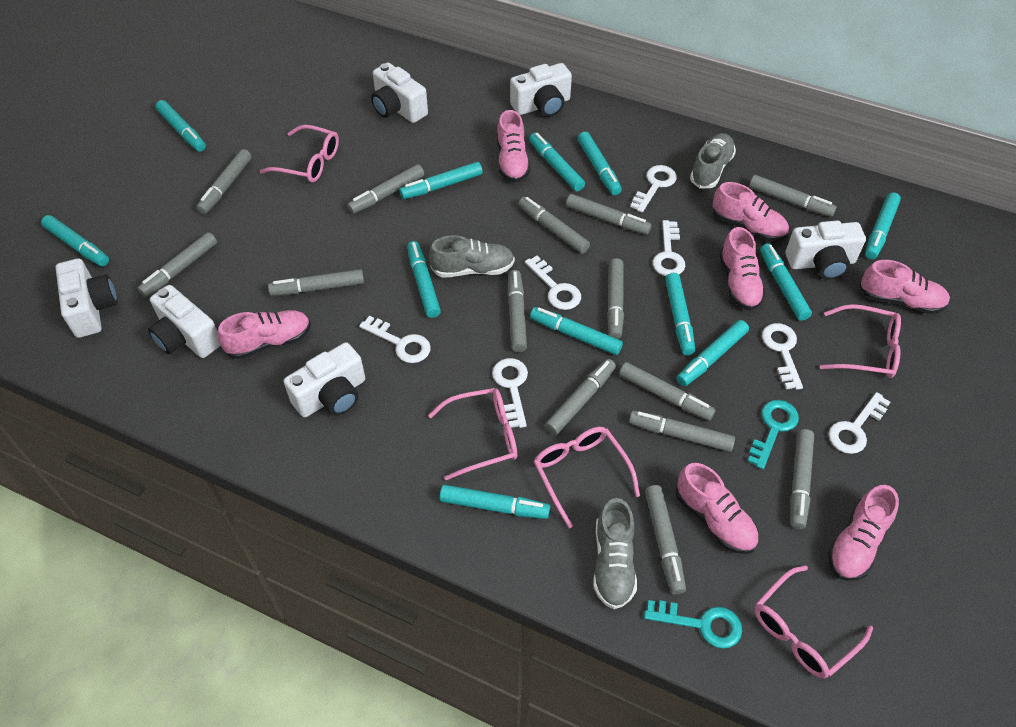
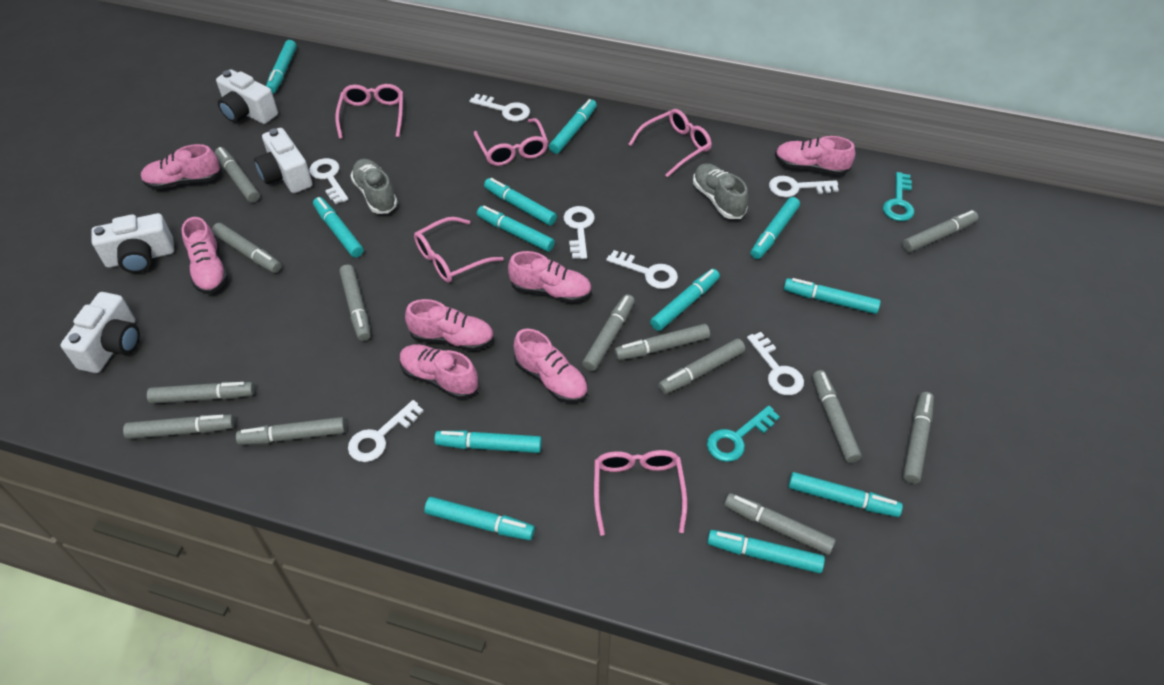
grey marker: [137,232,217,297] [196,149,252,214] [268,269,364,296] [347,164,424,214] [507,270,527,352] [518,197,590,254] [545,359,616,435] [566,194,652,235] [607,258,624,339] [619,362,716,421] [629,411,735,452] [645,485,686,595] [749,175,837,217] [790,429,814,529] = 14 -> [123,415,235,439] [147,382,255,404] [212,223,281,273] [215,147,260,203] [236,417,346,445] [339,264,371,341] [582,294,635,371] [614,324,710,360] [658,338,745,394] [724,493,836,555] [812,370,862,463] [902,210,979,252] [903,392,934,484] = 13
grey shoe: [429,235,515,278] [593,498,637,609] [690,133,736,188] = 3 -> [350,159,398,214] [693,163,748,219] = 2
white camera: [55,258,118,338] [148,285,221,358] [284,342,365,417] [371,63,428,123] [510,63,572,117] [786,220,866,280] = 6 -> [60,292,140,373] [91,213,174,273] [216,69,278,124] [254,128,313,193] = 4

